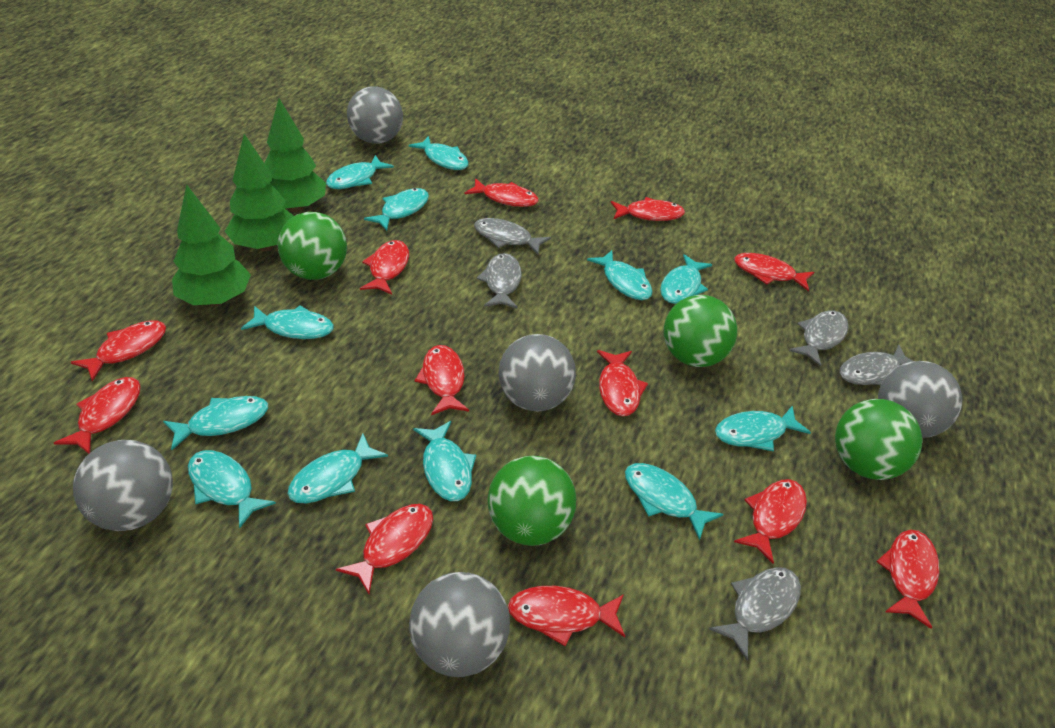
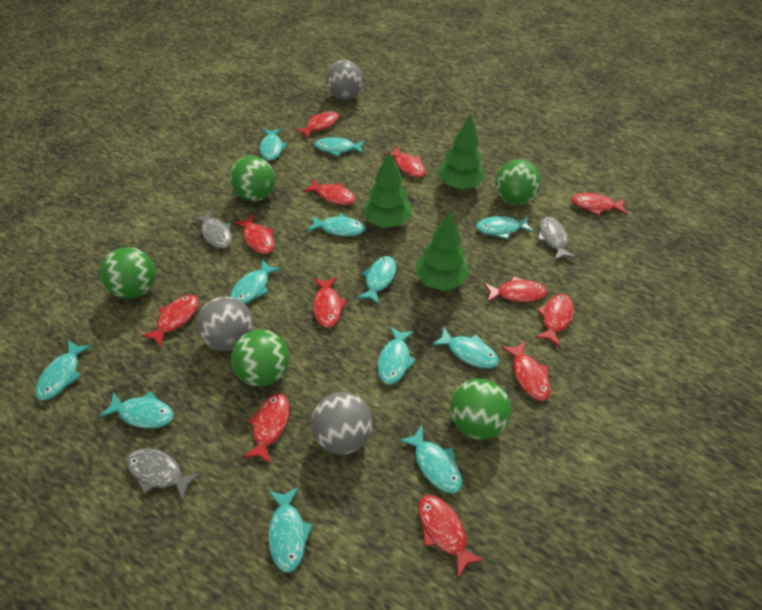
green ball: [277,212,347,280] [488,456,576,546] [664,295,737,367] [835,399,922,480] = 4 -> [100,247,156,298] [230,156,275,201] [231,329,289,387] [450,379,511,440] [495,159,541,205] = 5
grey ball: [73,440,173,531] [347,86,403,144] [409,572,510,677] [499,334,576,411] [878,361,962,438] = 5 -> [197,297,253,351] [311,392,373,455] [326,60,363,100] = 3
grey fish: [474,218,551,254] [477,253,522,309] [709,567,801,660] [789,311,849,367] [840,345,913,385] = 5 -> [127,448,201,501] [192,209,232,249] [538,217,576,261] = 3

